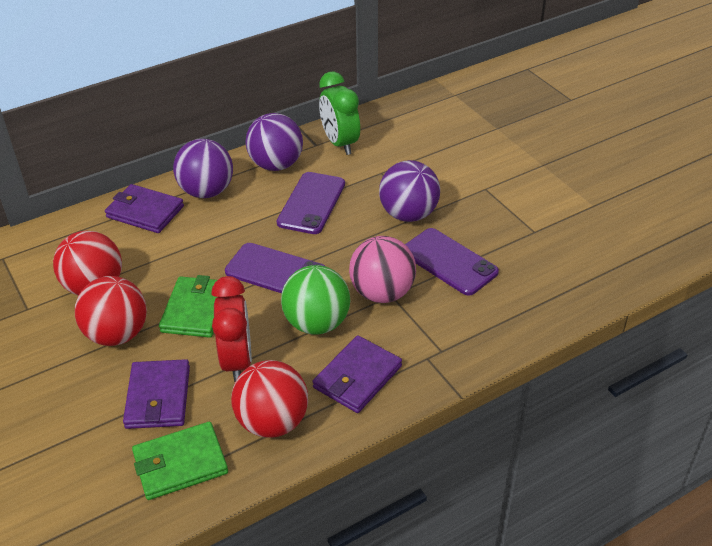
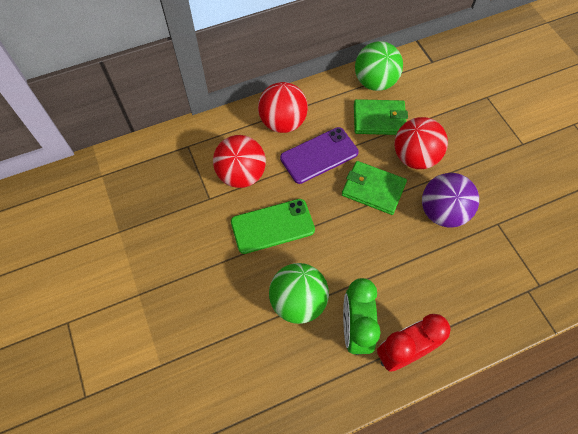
green ball: [281,265,350,335] = 1 -> [269,263,329,324] [355,41,403,91] = 2
green phone: none = 0 -> [231,199,315,254] = 1
pink ball: [349,236,416,303] = 1 -> none = 0
purple ball: [173,139,233,198] [245,113,303,171] [379,160,440,222] = 3 -> [422,173,479,228] = 1
purple phone: [225,243,325,293] [277,172,345,234] [405,228,499,296] = 3 -> [280,127,359,184] = 1
purple wallet: [105,184,184,233] [123,359,190,429] [313,335,402,413] = 3 -> none = 0

